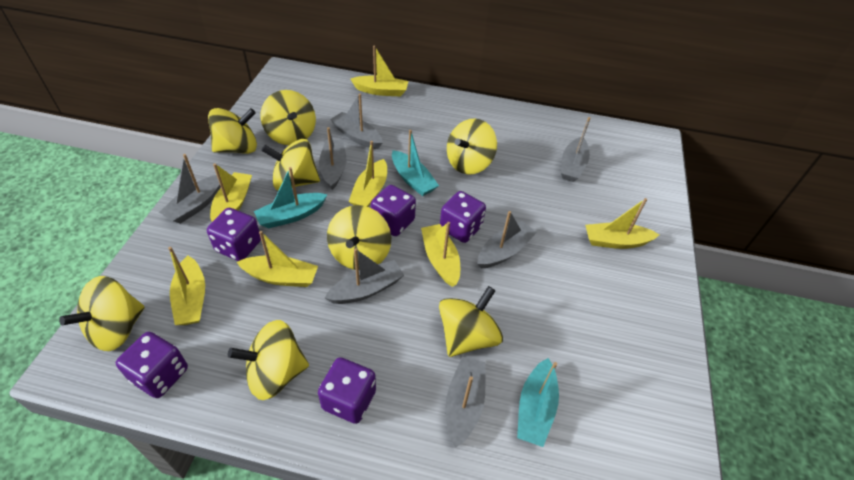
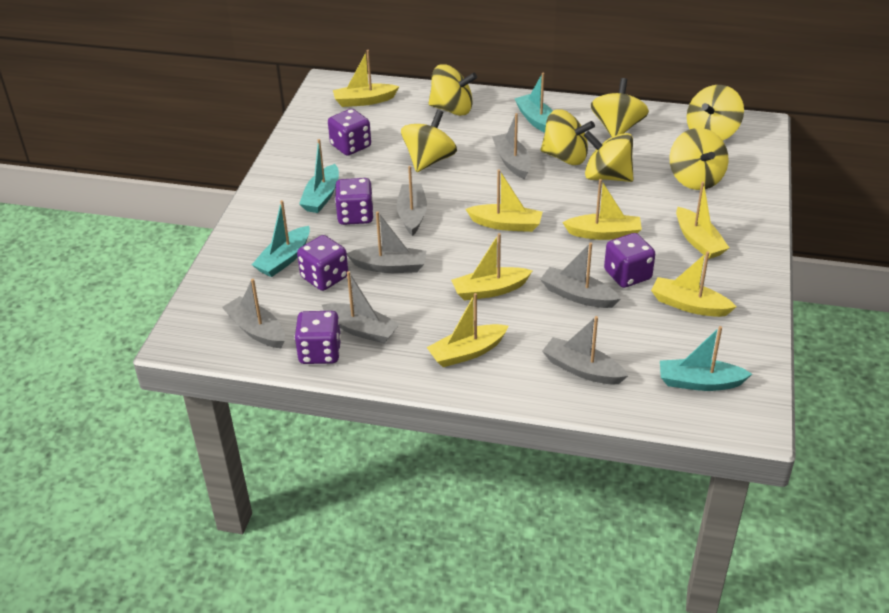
turquoise boat: [254,167,328,229] [392,130,439,196] [517,358,559,447] = 3 -> [252,200,310,277] [299,139,339,213] [514,73,553,133] [660,326,752,391] = 4
yellow spinning top: [59,276,145,351] [208,108,257,154] [228,320,309,400] [261,90,316,145] [261,139,320,190] [327,205,391,270] [439,286,503,357] [447,119,497,174] = 8 -> [401,110,457,172] [428,64,477,116] [541,109,595,165] [584,131,633,182] [591,78,649,137] [669,128,729,190] [687,85,744,141] = 7

